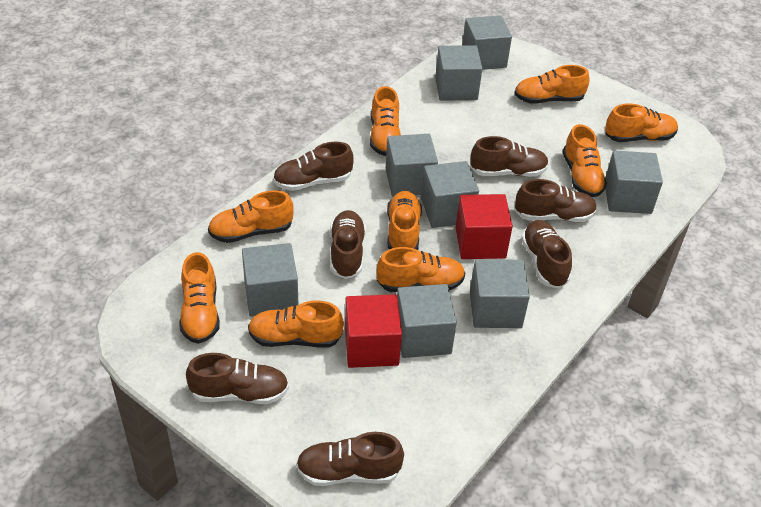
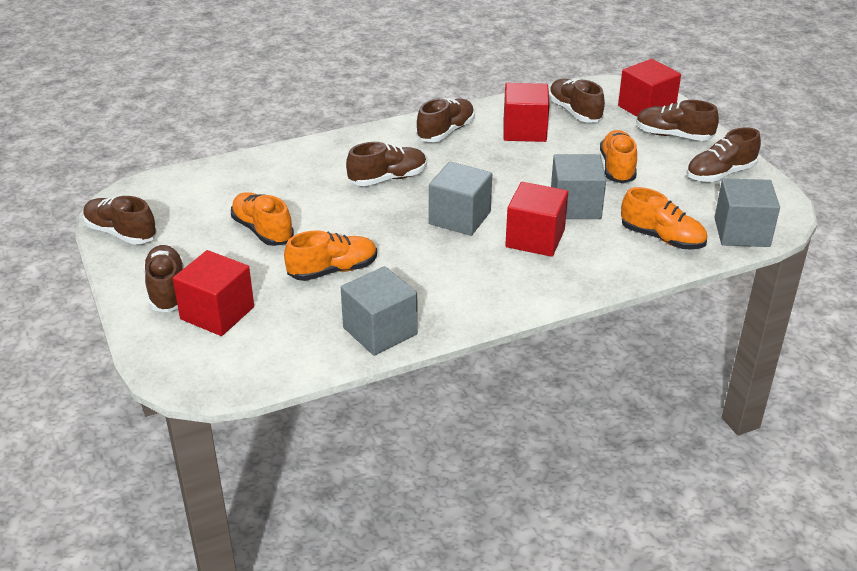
grey cube: [242,243,298,317] [386,134,438,197] [397,284,457,358] [421,161,479,228] [435,46,482,100] [462,15,512,70] [470,259,530,328] [605,150,663,214] = 8 -> [341,266,418,356] [429,162,492,236] [551,154,606,219] [714,178,780,247] = 4
orange shoe: [179,252,220,344] [208,190,294,243] [248,300,344,348] [370,86,401,156] [376,247,465,292] [387,191,422,250] [514,65,589,104] [563,124,607,197] [605,104,678,142] = 9 -> [231,192,294,246] [284,230,377,281] [600,130,637,183] [621,187,707,250] = 4
red cube: [345,294,402,368] [456,194,513,259] = 2 -> [173,250,254,336] [504,83,550,142] [505,182,568,257] [618,59,681,117] = 4

